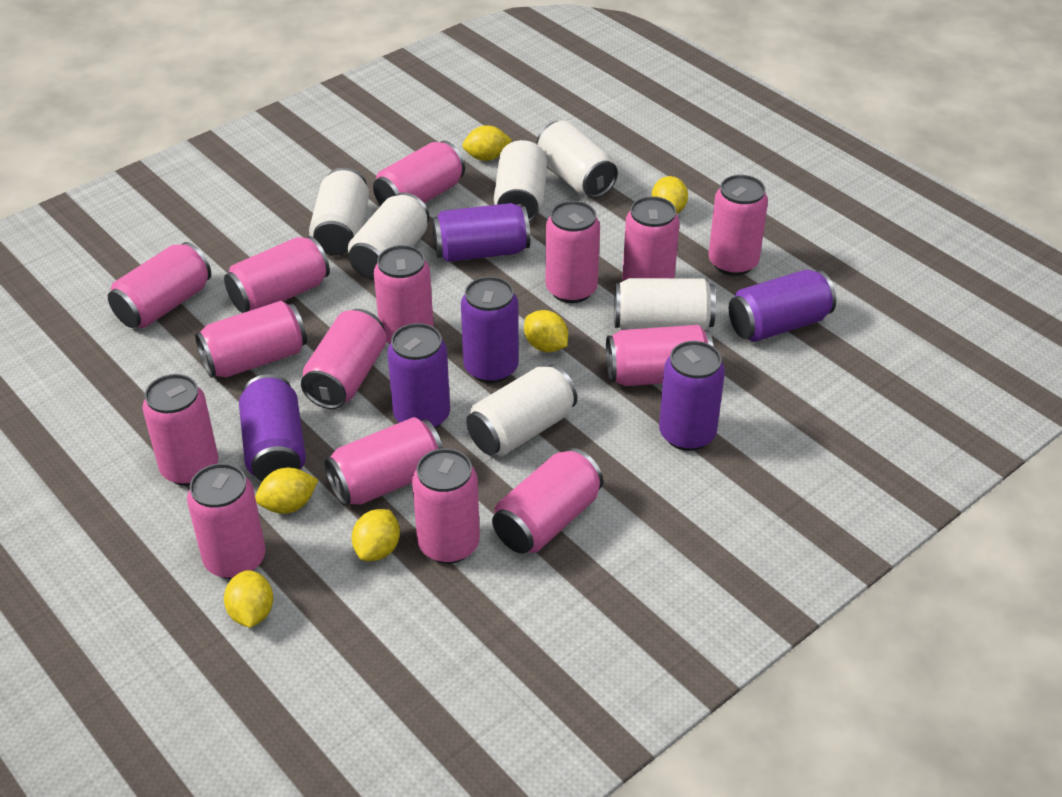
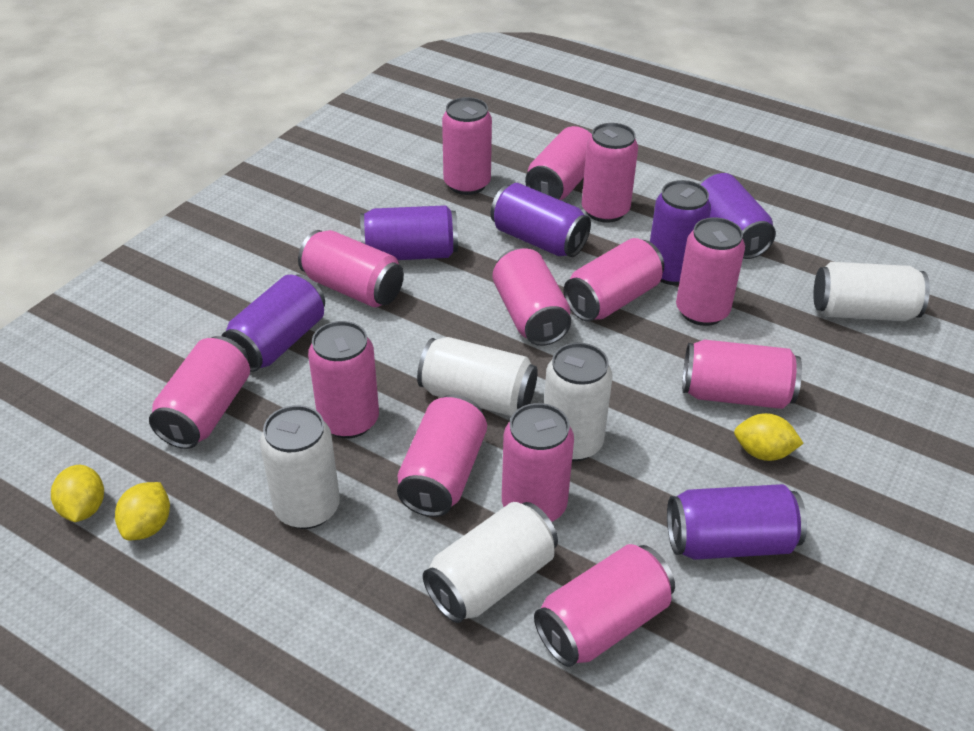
pink can: [108,242,211,328] [142,374,218,486] [187,463,266,579] [195,301,307,378] [224,236,330,313] [301,309,387,409] [324,417,443,506] [373,141,465,206] [374,245,434,344] [412,448,480,564] [492,448,603,554] [546,201,600,303] [606,325,713,386] [622,196,680,281] [709,175,768,276] = 15 -> [149,336,250,449] [298,230,404,307] [308,321,379,439] [397,395,487,517] [442,97,492,195] [493,248,571,346] [502,403,574,522] [525,126,592,200] [534,544,675,667] [563,238,664,322] [582,123,638,223] [676,218,745,326] [682,340,802,409] = 13
white can: [309,168,369,256] [348,192,429,279] [466,364,577,456] [494,140,547,222] [537,120,618,198] [614,278,716,330] = 6 -> [260,405,340,529] [417,337,538,416] [423,502,558,623] [544,343,612,461] [813,262,930,321] = 5
yellow lemon: [224,570,273,628] [255,468,318,514] [352,509,400,561] [462,125,512,161] [524,310,568,352] [652,176,688,214] = 6 -> [51,465,104,522] [115,482,170,540] [734,413,804,461] = 3

